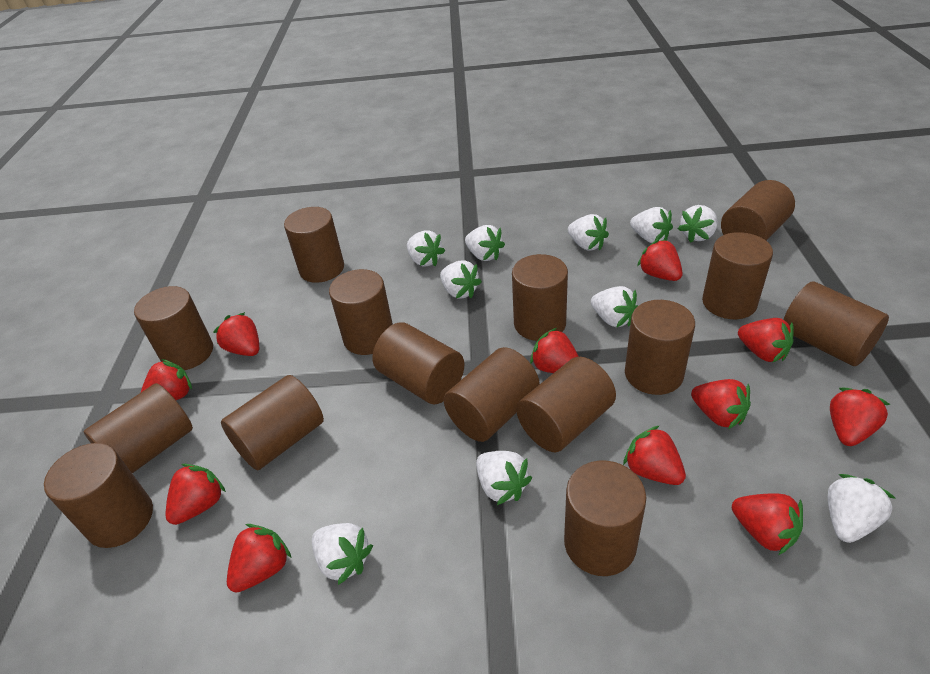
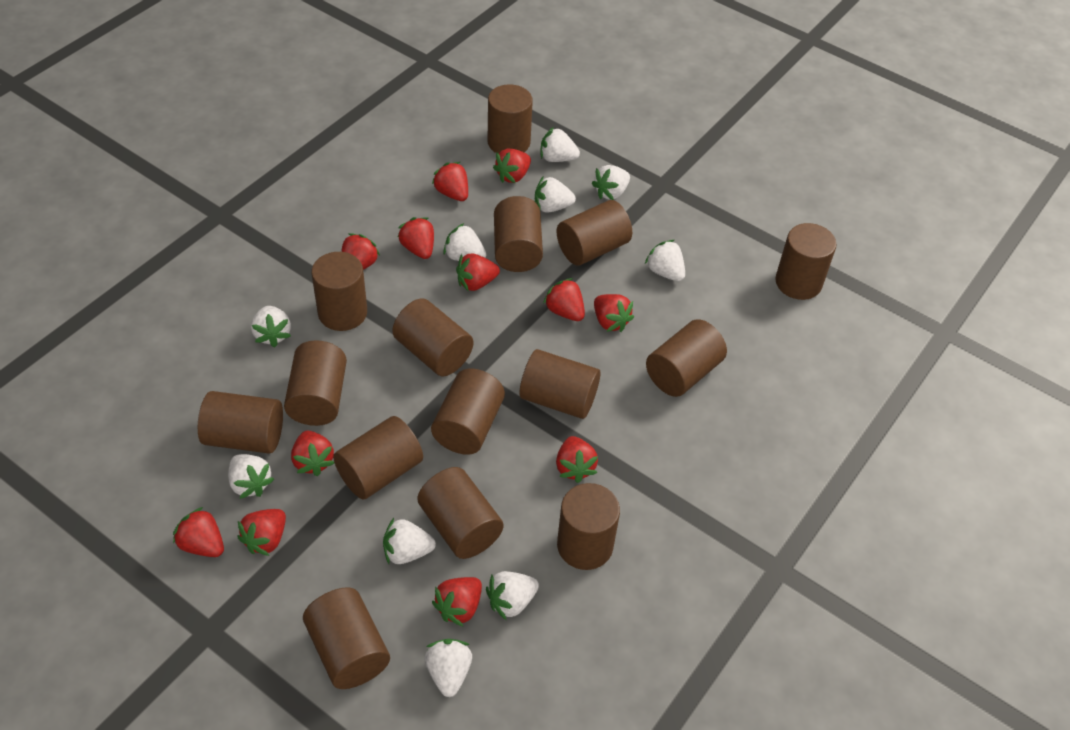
red strawberry: [141,359,192,400] [165,464,226,525] [214,312,259,356] [227,524,291,593] [530,328,579,373] [623,425,686,485] [637,239,683,281] [691,379,751,429] [732,494,803,555] [738,318,794,363] [830,388,890,446] = 11 -> [173,507,224,557] [237,509,286,556] [291,430,334,476] [341,233,380,270] [398,217,434,259] [432,162,468,201] [432,577,482,626] [456,253,500,292] [493,149,531,183] [543,278,585,321] [556,436,598,483] [594,294,634,332] = 12

